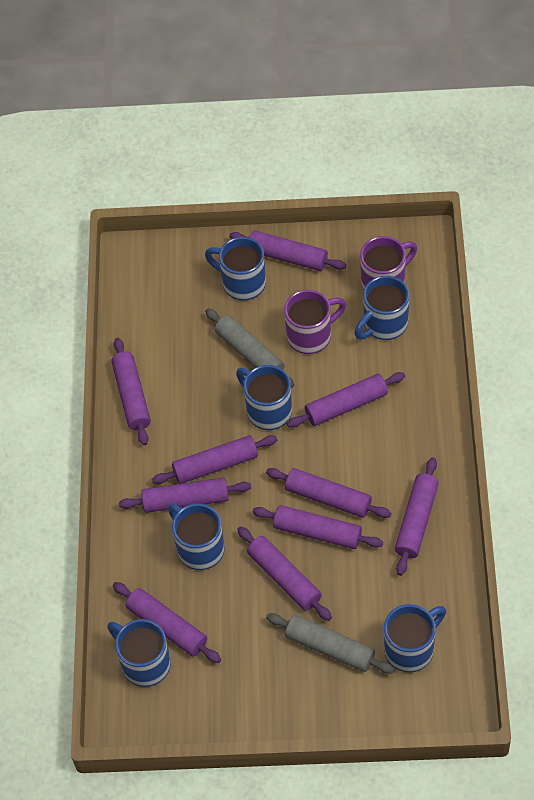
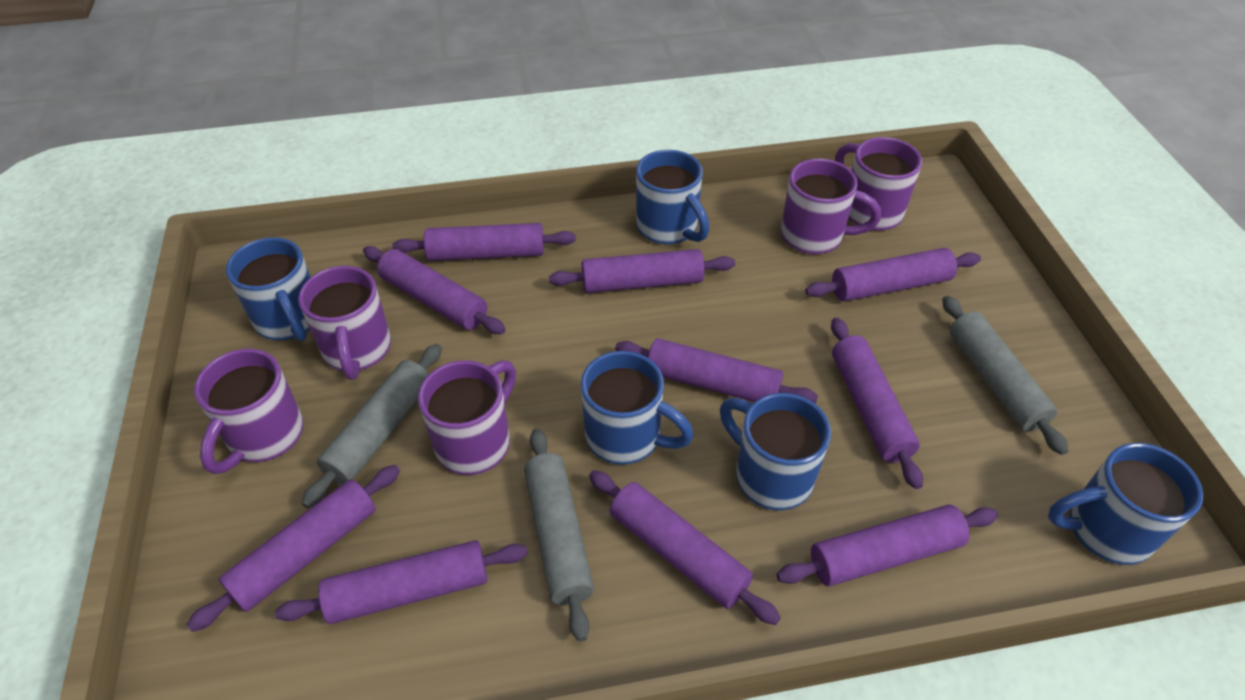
blue mug: [107,619,171,687] [168,503,225,570] [205,237,266,301] [236,365,292,430] [355,276,409,340] [384,604,446,672] = 6 -> [226,237,311,341] [581,351,694,465] [636,150,710,244] [720,393,831,510] [1048,443,1203,565] = 5
grey rolling pin: [205,308,294,388] [266,613,395,674] = 2 -> [301,344,442,508] [524,429,594,642] [942,296,1068,455] = 3
purple mug: [284,290,346,354] [360,236,417,290] = 2 -> [194,349,304,474] [298,266,391,380] [418,360,516,475] [781,159,881,254] [835,137,922,231] = 5

